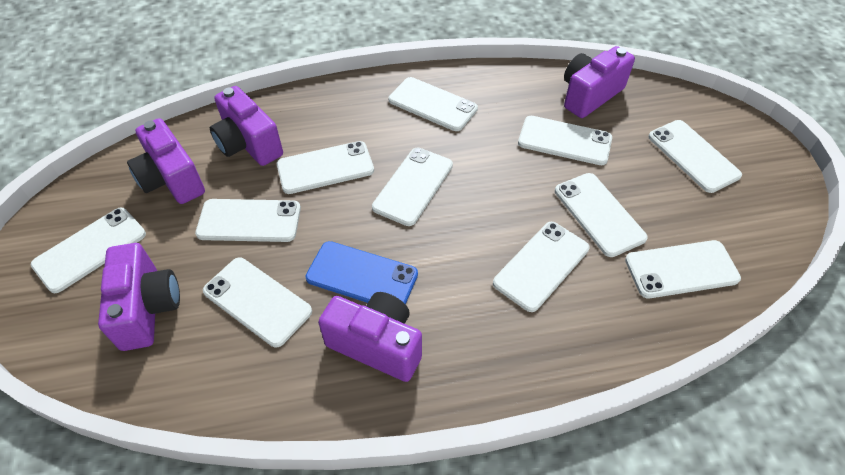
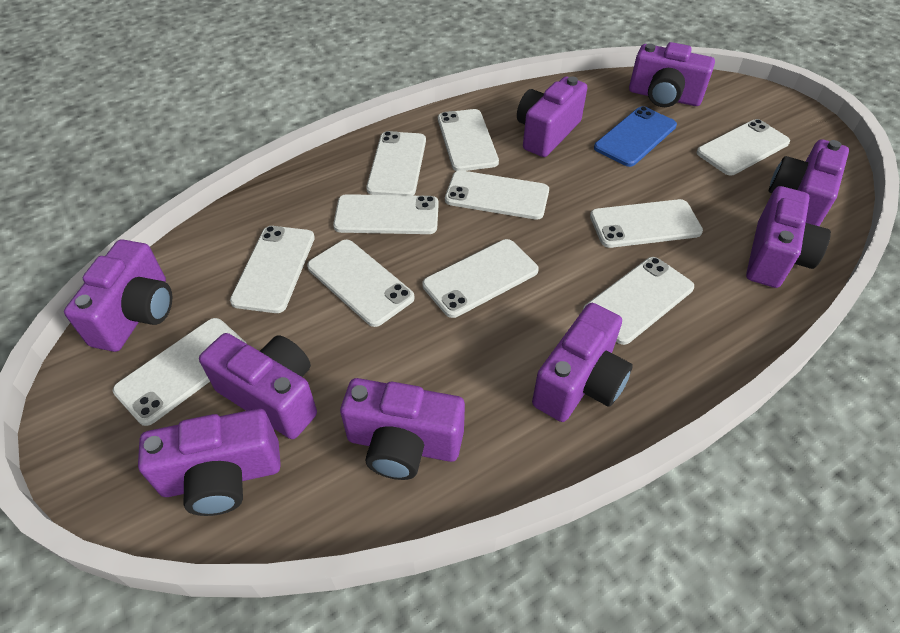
purple camera: [98,243,180,351] [127,118,205,204] [210,86,283,166] [318,292,422,382] [564,46,635,118] = 5 -> [64,239,172,352] [138,409,281,516] [199,333,317,439] [340,378,465,480] [517,76,587,157] [532,303,633,422] [629,42,715,107] [746,186,831,288] [769,140,849,226] = 9

